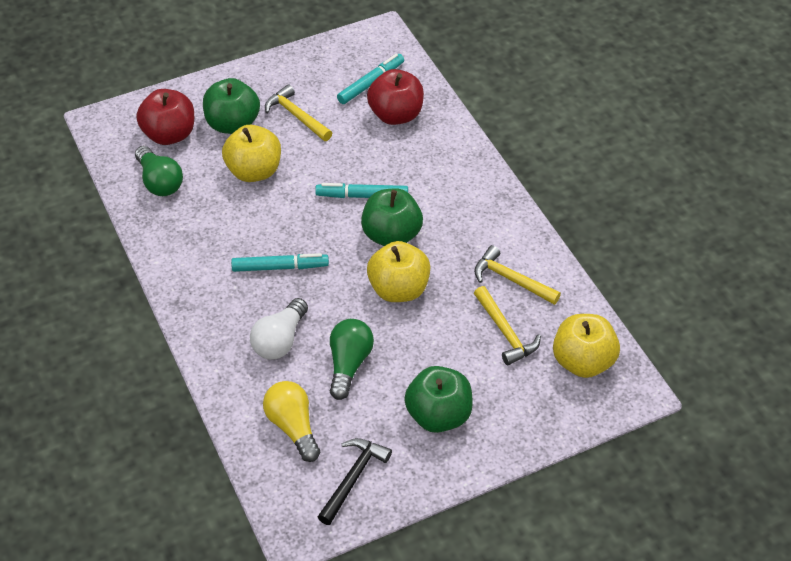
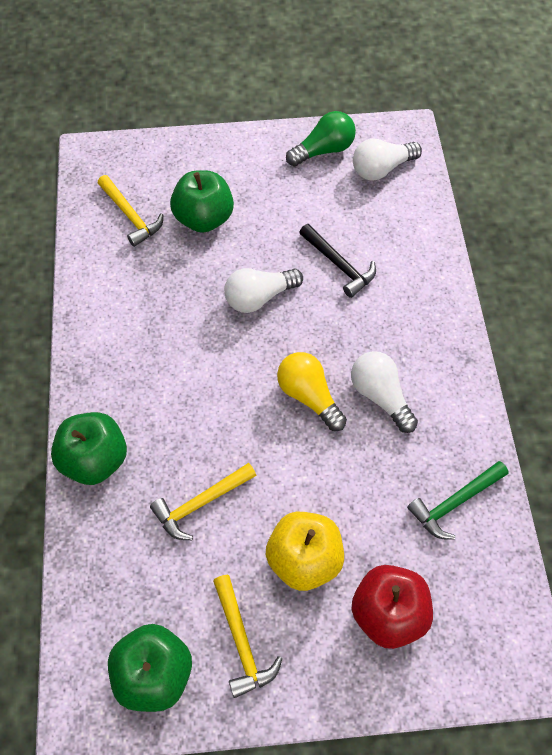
green hammer: none = 0 -> [407,461,508,540] = 1
green light bulb: [135,146,183,196] [330,319,374,400] = 2 -> [286,111,356,166] = 1
red apple: [136,89,194,145] [367,69,424,125] = 2 -> [351,565,433,649] = 1
turquoise marker: [231,253,329,272] [315,183,408,198] [337,54,404,104] = 3 -> none = 0
white light bulb: [250,298,308,360] = 1 -> [224,268,303,313] [351,351,418,433] [353,139,422,181] = 3
yellow apple: [222,125,281,182] [367,241,431,302] [553,314,620,378] = 3 -> [266,512,344,591] = 1

